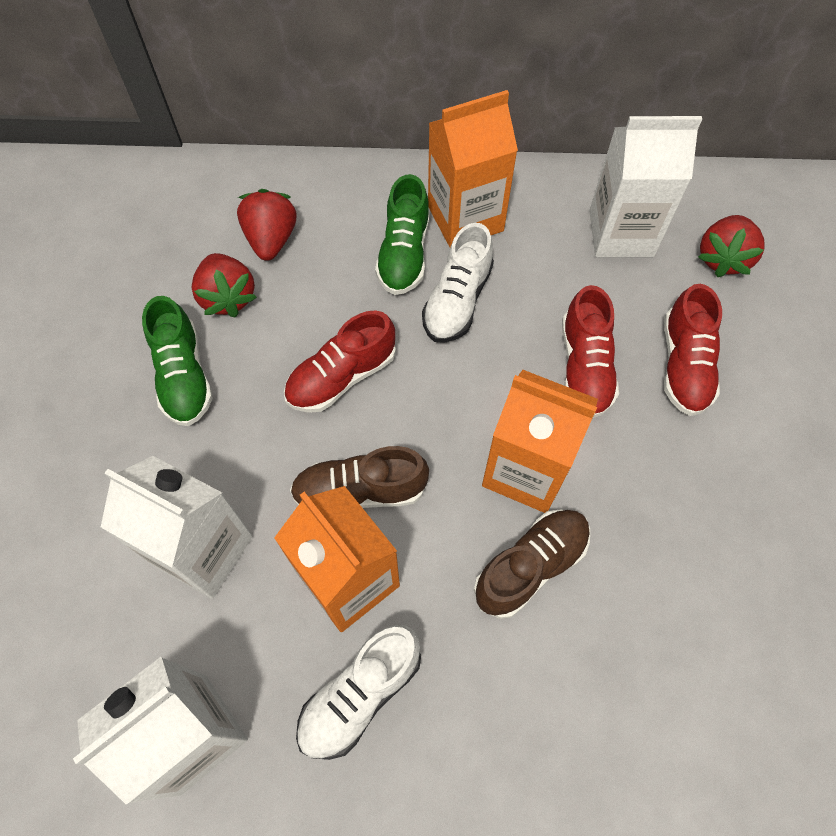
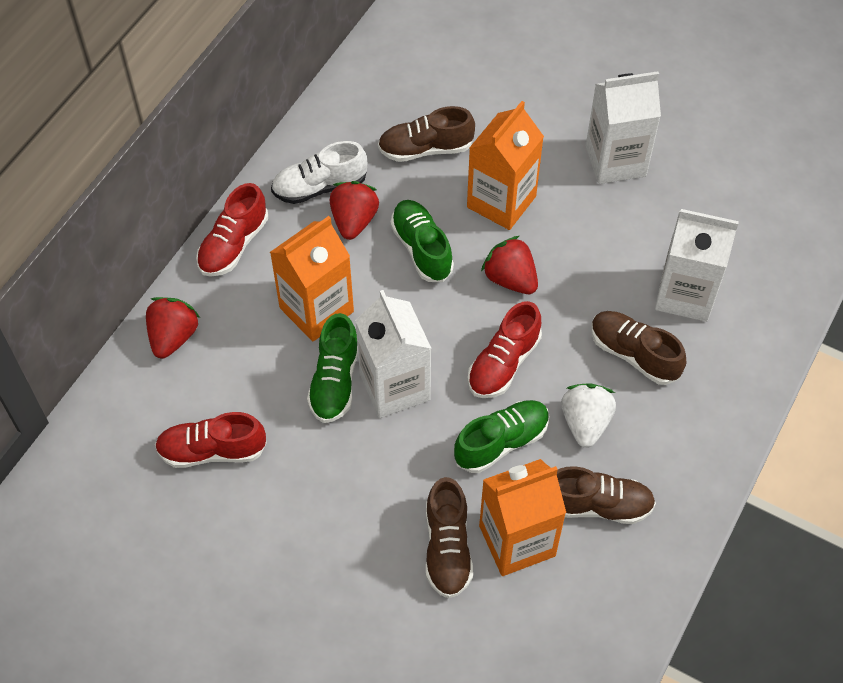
brown shoe: [290,446,429,508] [474,509,590,619] = 2 -> [378,106,475,162] [426,477,473,599] [557,466,656,524] [591,311,686,385] = 4
green shoe: [142,296,213,426] [375,174,430,295] = 2 -> [307,313,358,423] [390,200,454,282] [454,400,550,473] = 3
white shoe: [296,625,421,760] [422,223,494,343] = 2 -> [271,141,367,204] = 1
white strawberry: none = 0 -> [561,383,616,448] = 1

